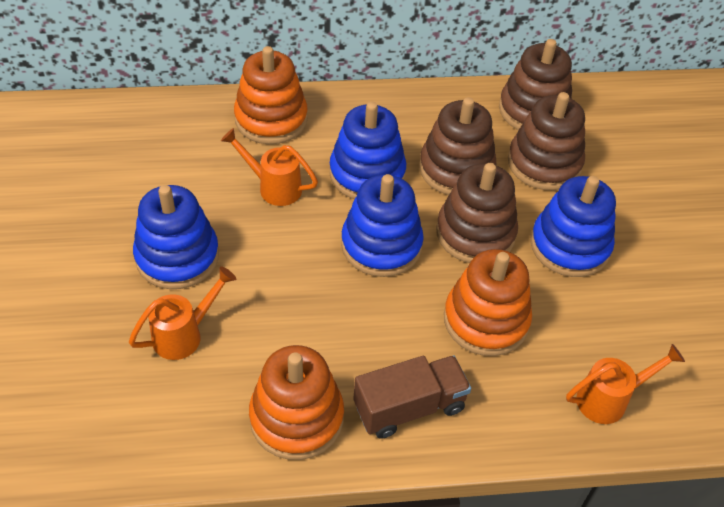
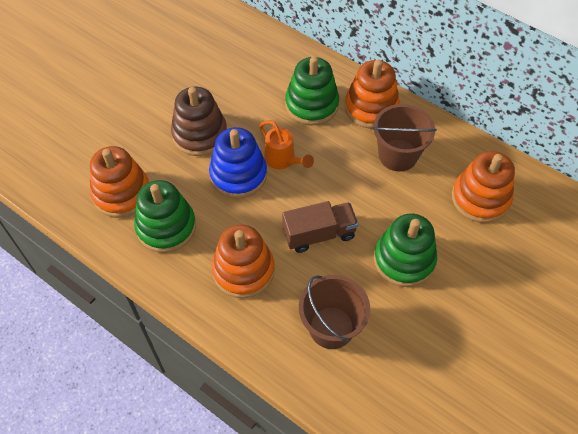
blue stacking toy: [133,185,219,289] [329,102,406,199] [341,174,424,277] [530,176,616,277] = 4 -> [209,127,267,198] = 1
brown bucket: none = 0 -> [299,275,370,349] [372,104,437,171] = 2
brown stacking toy: [419,97,496,195] [436,163,518,263] [499,39,572,130] [508,92,585,190] = 4 -> [171,87,227,156] = 1
green stacking toy: none = 0 -> [134,180,196,253] [285,56,339,126] [374,213,437,287] = 3
orange stacking toy: [234,46,308,144] [249,345,344,460] [444,249,532,356] = 3 -> [90,146,149,218] [212,224,275,299] [345,60,400,129] [452,151,515,223] = 4
orange watering can: [129,266,236,360] [221,128,318,206] [566,344,685,424] = 3 -> [259,120,314,169] = 1

